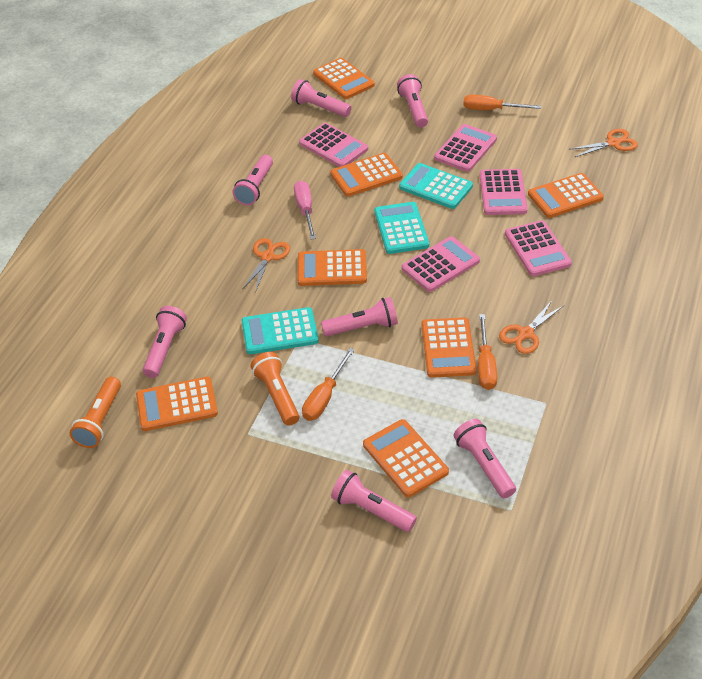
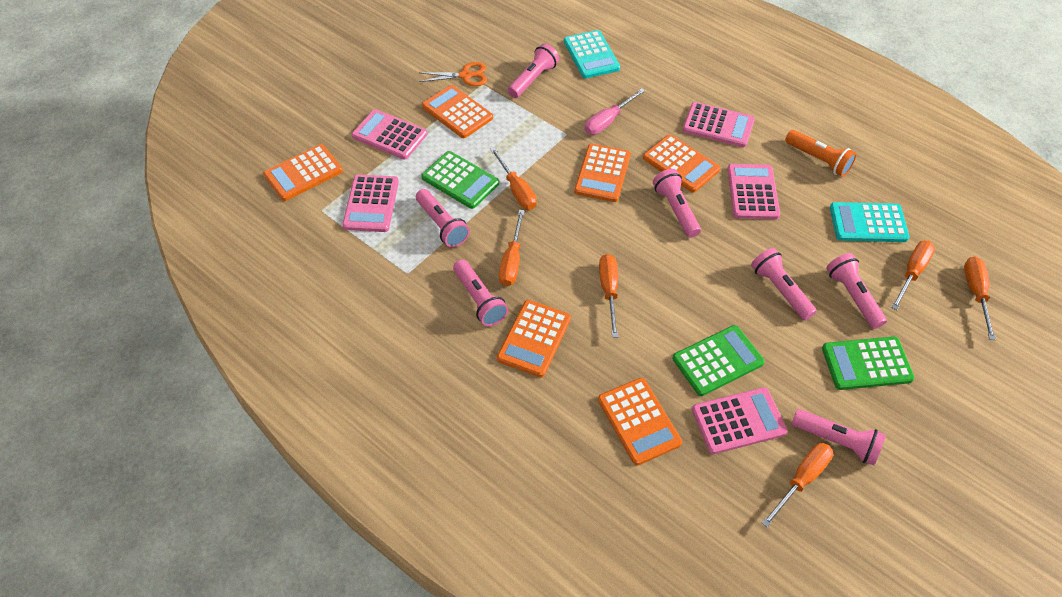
green calculator: none = 0 -> [421,151,499,209] [672,325,765,396] [822,336,915,390] = 3
orange calculator: [136,377,218,431] [297,249,367,286] [313,58,375,99] [330,153,403,197] [363,419,449,497] [422,317,477,378] [528,173,604,218] = 7 -> [263,144,343,201] [422,85,493,138] [497,300,571,378] [574,144,631,202] [598,378,682,466] [643,134,720,193] = 6
orange flashlight: [69,377,121,448] [250,352,299,426] = 2 -> [785,130,857,177] = 1
orange scissors: [242,238,290,293] [499,299,563,354] [569,129,638,157] = 3 -> [419,62,487,86] = 1
orange screwdriver: [302,348,355,421] [463,95,541,110] [478,314,497,390] = 3 -> [490,147,537,210] [499,210,525,286] [599,254,618,338] [762,443,833,527] [891,241,935,310] [964,256,996,340] = 6
turquoise calculator: [242,307,319,354] [374,202,429,254] [399,163,473,209] = 3 -> [564,30,620,79] [830,202,910,242] = 2

